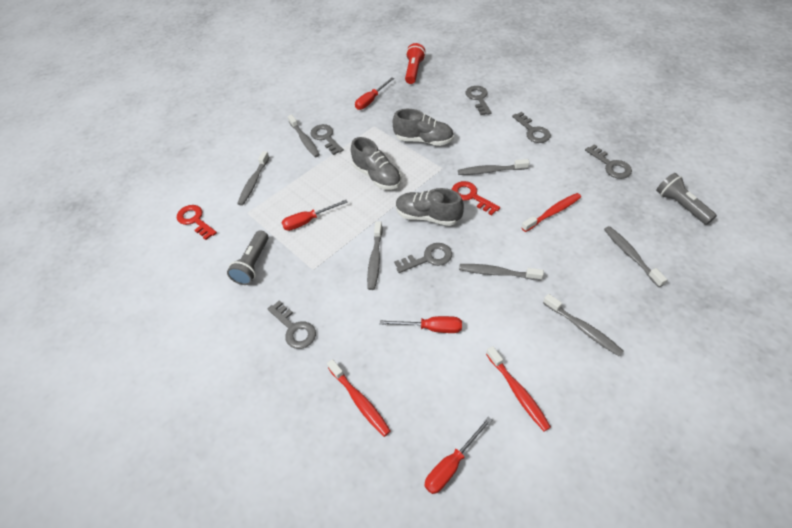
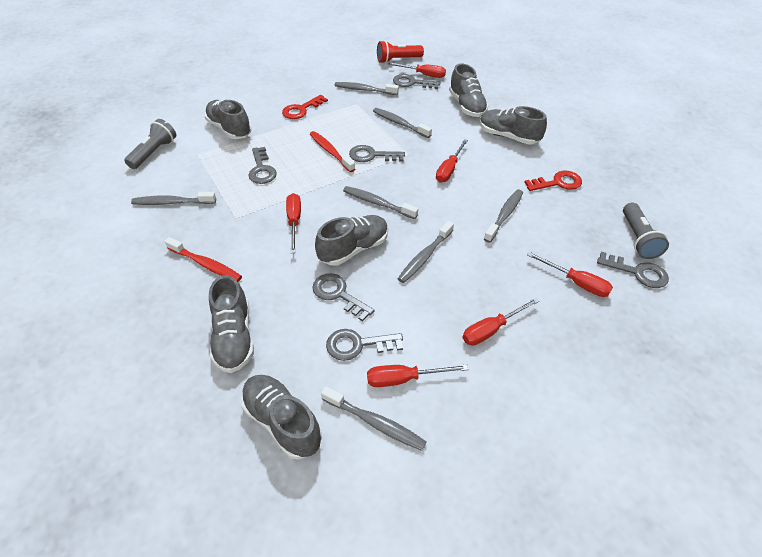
grey shoe: [351,137,401,190] [393,109,454,146] [396,188,464,226] = 3 -> [205,100,252,139] [209,275,254,373] [241,375,322,460] [315,215,388,266] [449,63,488,117] [479,106,547,145] = 6
red screwdriver: [281,200,348,231] [355,77,394,110] [380,316,462,333] [424,417,492,494] = 4 -> [286,193,301,253] [367,365,469,387] [388,62,446,78] [436,139,468,182] [463,298,539,346] [527,252,613,297] = 6
red toothbrush: [327,359,391,437] [486,346,551,431] [521,193,581,232] = 3 -> [164,237,242,282] [310,131,355,172] = 2

